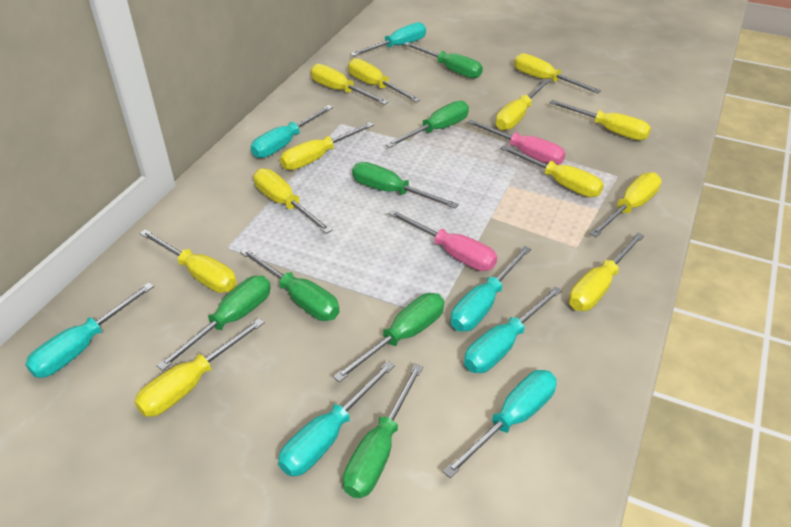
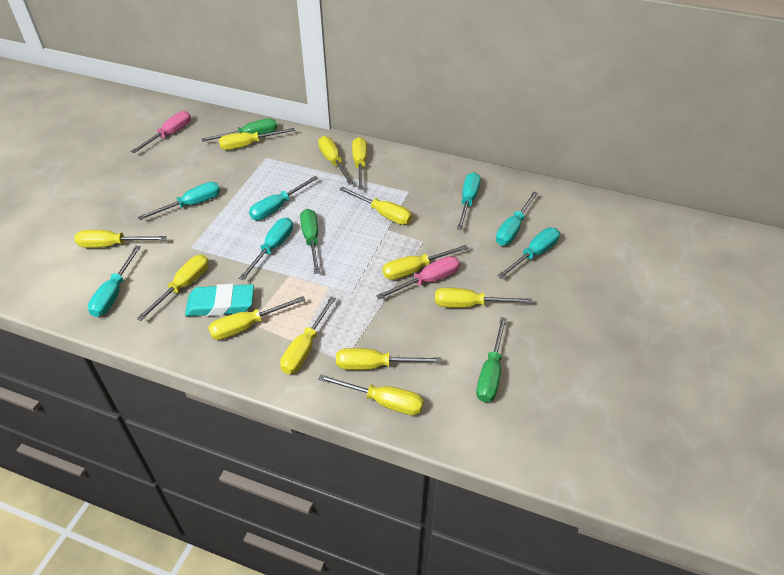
green screwdriver: [157,276,271,371] [240,248,340,321] [333,293,444,382] [343,364,423,498] [352,162,459,209] [385,101,469,148] [404,42,483,78] = 7 -> [202,118,277,142] [300,209,320,274] [476,317,507,402] = 3
turquoise eraser: none = 0 -> [185,284,254,316] = 1

